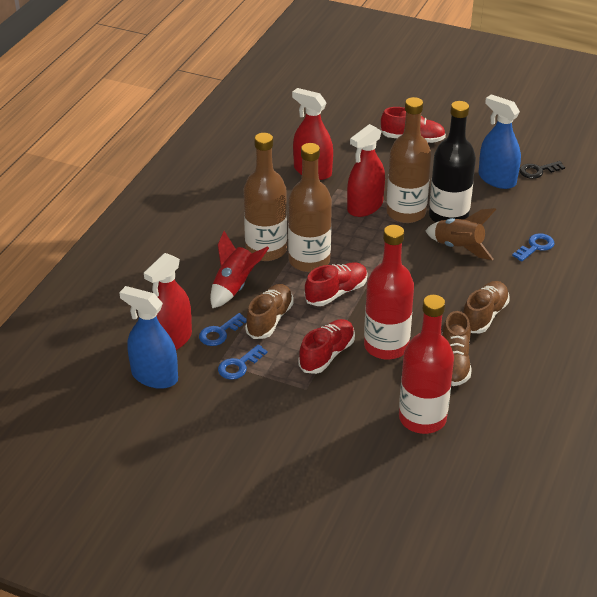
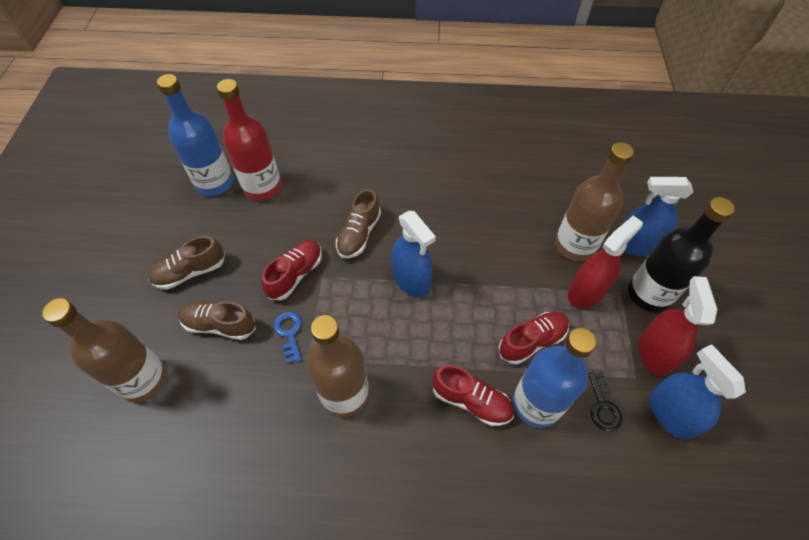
blue bottle: none = 0 -> [157,74,233,196] [513,328,597,428] = 2
blue key: [199,313,246,346] [218,344,268,380] [512,233,555,262] = 3 -> [273,311,302,364] = 1
blue spray bottle: [119,286,178,389] [478,94,521,189] = 2 -> [392,211,436,297] [623,177,693,256] [649,344,746,440] = 3
brown rocket: [426,208,496,260] = 1 -> none = 0
red bottle: [364,225,414,360] [399,295,454,434] = 2 -> [217,79,282,201] = 1
red rocket: [210,231,269,308] = 1 -> none = 0
red spray bottle: [144,253,192,350] [292,88,333,180] [347,124,385,217] = 3 -> [568,215,643,309] [639,276,718,377] = 2

